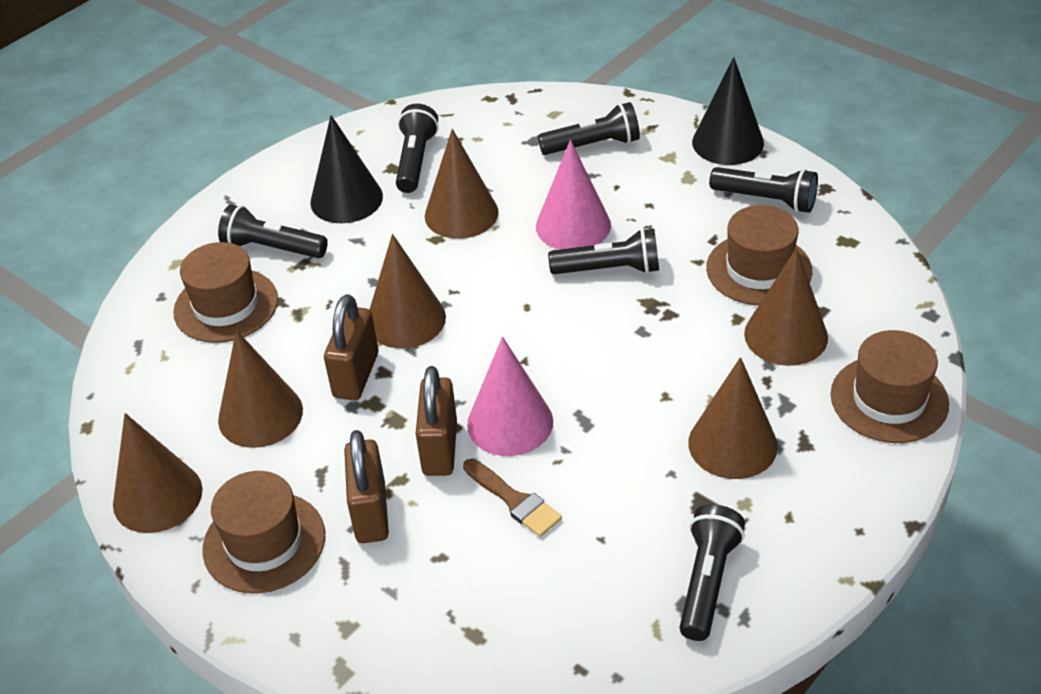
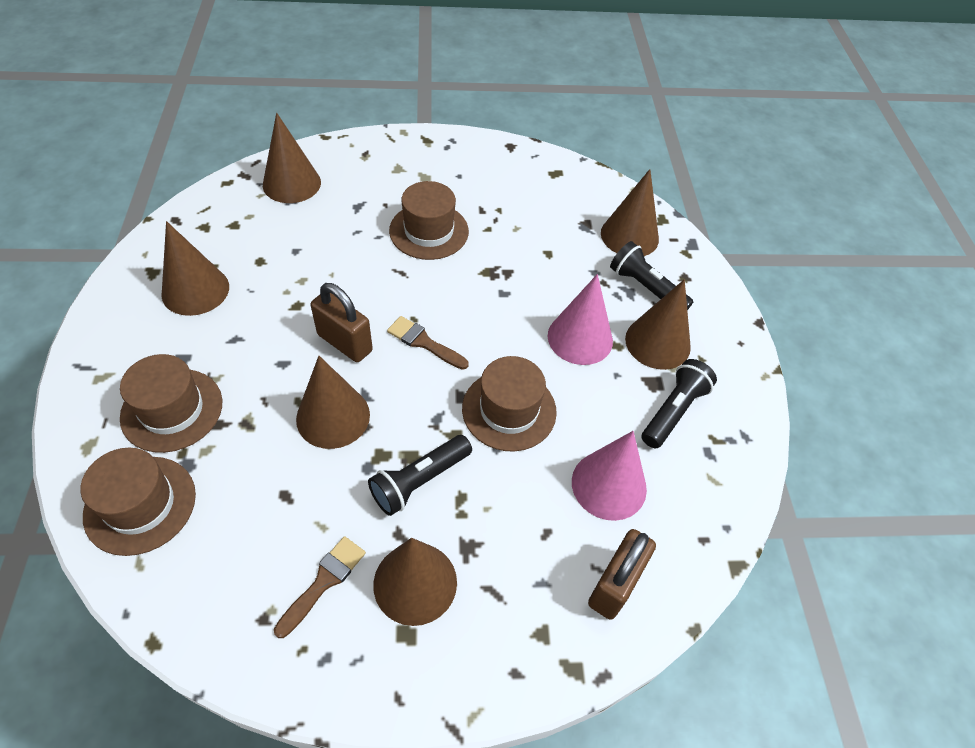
black cone: [310,115,383,223] [692,57,764,165] = 2 -> none = 0
black flashlight: [218,205,328,258] [396,104,439,193] [538,102,640,155] [548,228,659,274] [679,504,745,641] [709,167,818,213] = 6 -> [368,435,472,516] [610,241,693,310] [642,359,717,448] = 3
brown brush: [463,459,562,537] = 1 -> [274,536,366,638] [387,316,469,370] = 2
brown padlock: [324,294,378,400] [344,430,389,543] [416,366,457,476] = 3 -> [311,283,373,362] [588,529,656,620] = 2

